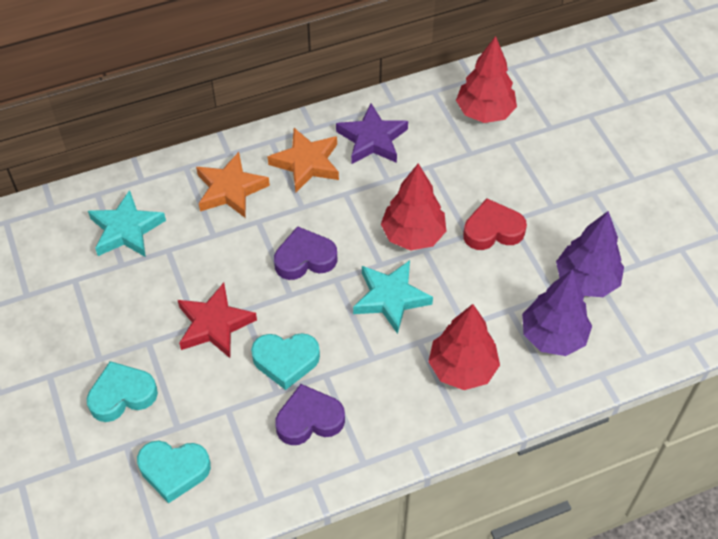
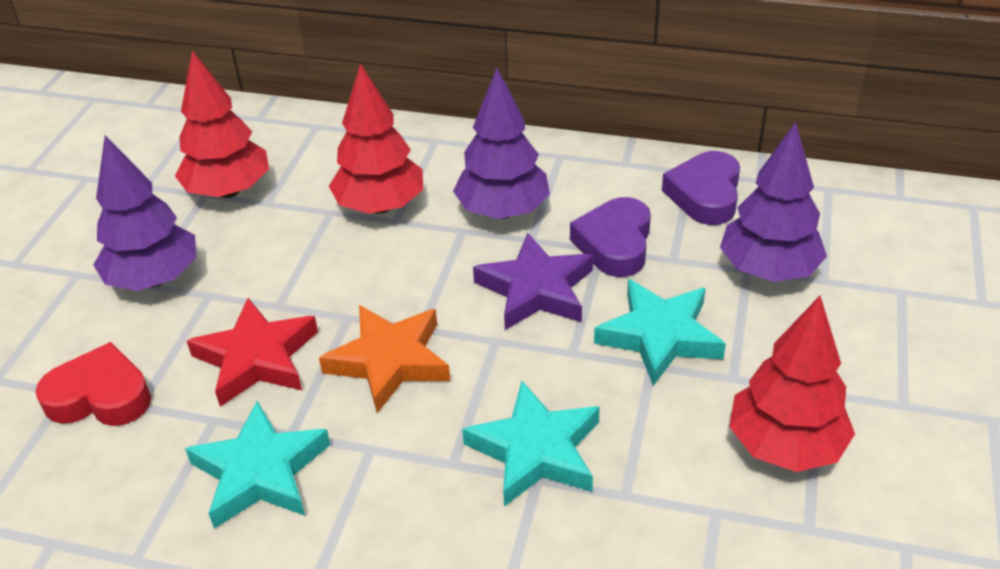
orange star: [196,152,270,218] [268,128,339,192] = 2 -> [319,305,450,413] = 1
purple tree: [522,269,592,356] [556,211,624,297] = 2 -> [93,135,197,291] [453,68,550,219] [720,122,827,282] = 3
turquoise heart: [87,361,158,422] [137,441,211,503] [251,333,320,390] = 3 -> none = 0
turquoise star: [88,190,166,257] [353,260,433,334] = 2 -> [185,401,330,529] [462,381,600,507] [594,279,726,386] = 3

